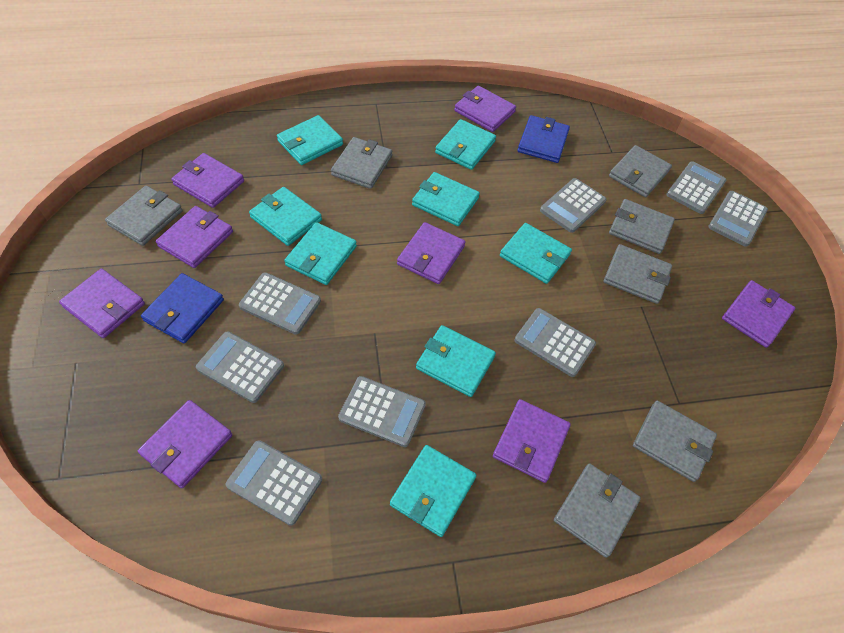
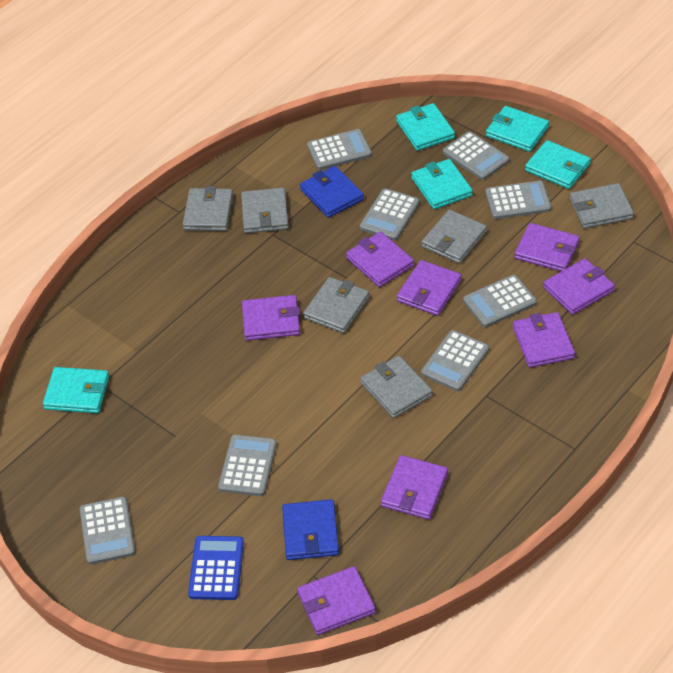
blue calculator: none = 0 -> [188,536,244,600] = 1
grey wallet: [105,186,183,246] [331,137,392,189] [554,463,641,558] [604,244,672,304] [609,145,672,197] [609,199,675,254] [633,401,717,482] = 7 -> [183,186,233,231] [241,188,289,233] [303,277,370,333] [360,356,433,418] [422,210,487,264] [570,183,634,229] = 6
turquoise wallet: [249,187,322,246] [277,115,343,165] [284,222,357,285] [390,445,477,537] [412,172,480,226] [416,325,496,397] [435,119,496,170] [500,223,572,284] = 8 -> [43,367,109,413] [396,103,455,151] [411,159,473,209] [486,106,549,152] [525,140,591,189] = 5

